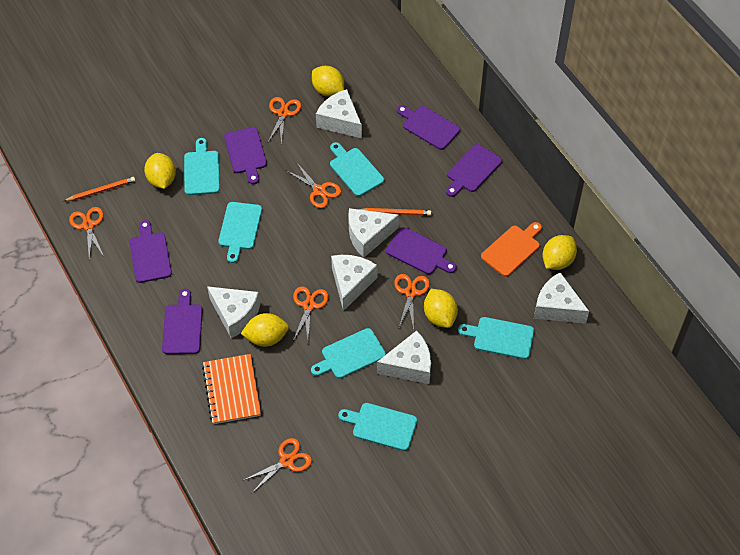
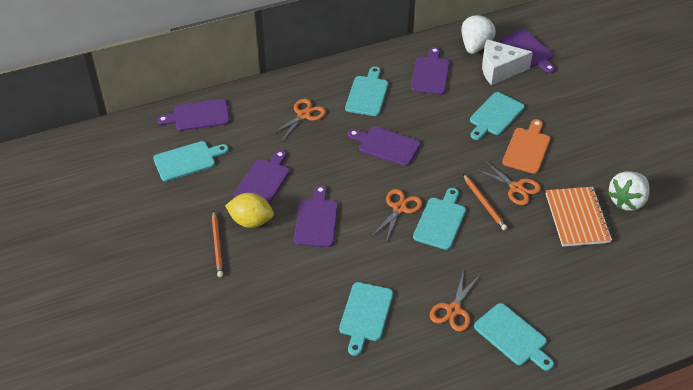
orange scissors: [69,207,104,260] [242,438,312,493] [268,97,301,145] [287,162,341,208] [293,286,329,341] [394,274,430,329] = 6 -> [270,99,326,141] [372,189,423,242] [430,270,480,332] [475,160,541,205] = 4
white cheese: [207,286,260,338] [316,89,362,138] [331,255,377,311] [348,208,399,258] [377,330,431,384] [534,272,589,324] = 6 -> [482,39,533,85] = 1
white strawberry: none = 0 -> [461,15,496,54] [607,171,650,211] = 2
yellow lemon: [144,153,176,189] [241,313,289,347] [312,66,344,97] [424,289,458,328] [542,235,577,270] = 5 -> [225,193,274,228] = 1

